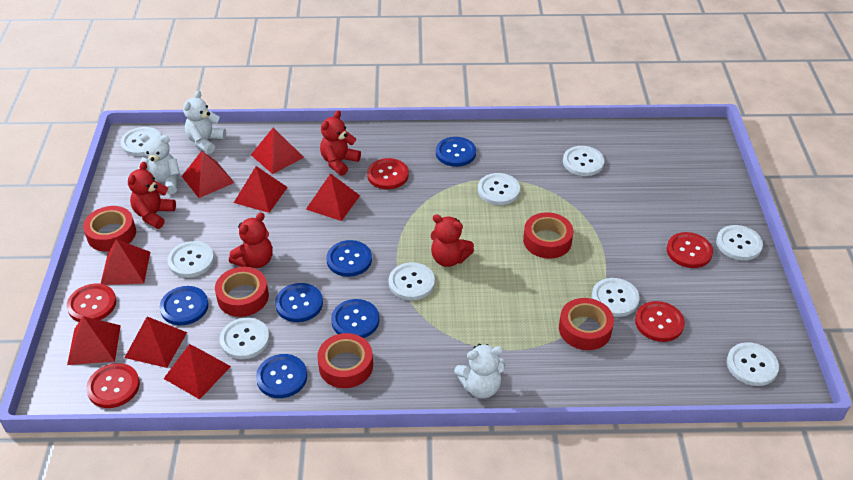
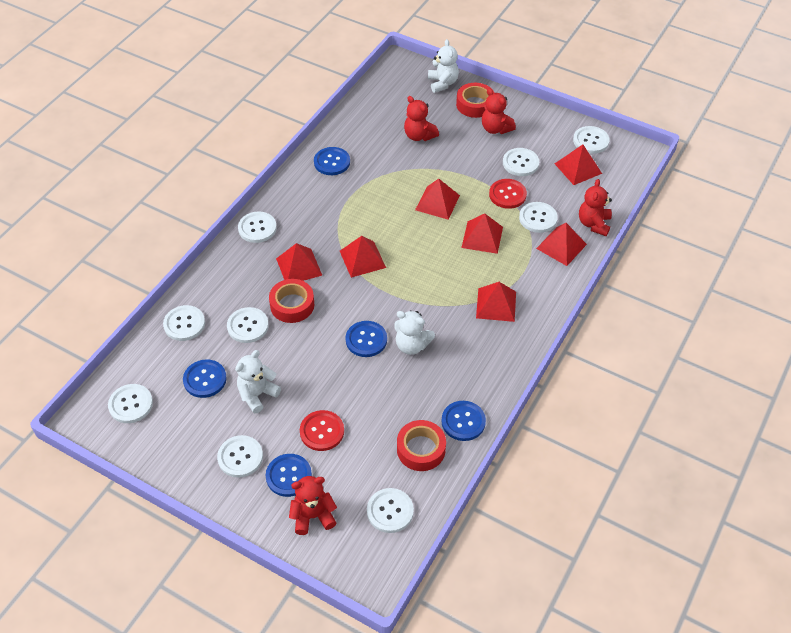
blue button: [160,286,209,325] [256,354,307,398] [275,283,323,322] [327,240,372,277] [331,299,379,338] [436,137,476,167] = 6 -> [183,360,227,398] [266,454,312,497] [314,147,350,175] [345,321,387,357] [441,401,486,441] = 5
red button: [67,284,116,322] [86,363,140,408] [367,158,409,189] [635,301,685,342] [667,232,713,268] = 5 -> [300,410,344,451] [489,179,527,209] = 2
red pyramid: [67,316,121,365] [101,239,150,285] [125,316,187,368] [164,344,231,399] [182,151,235,198] [234,166,288,213] [251,127,304,174] [306,173,360,221] = 8 -> [276,243,322,281] [340,236,386,278] [415,179,460,220] [461,213,503,254] [476,282,516,322] [536,223,587,266] [555,145,602,185] = 7
red tape: [83,206,136,251] [215,267,269,317] [317,333,373,388] [523,212,573,259] [559,298,614,350] = 5 -> [269,279,314,323] [397,420,446,471] [456,83,494,118] = 3

